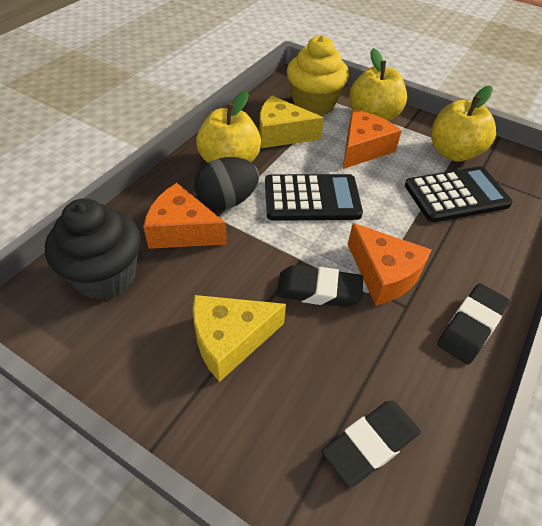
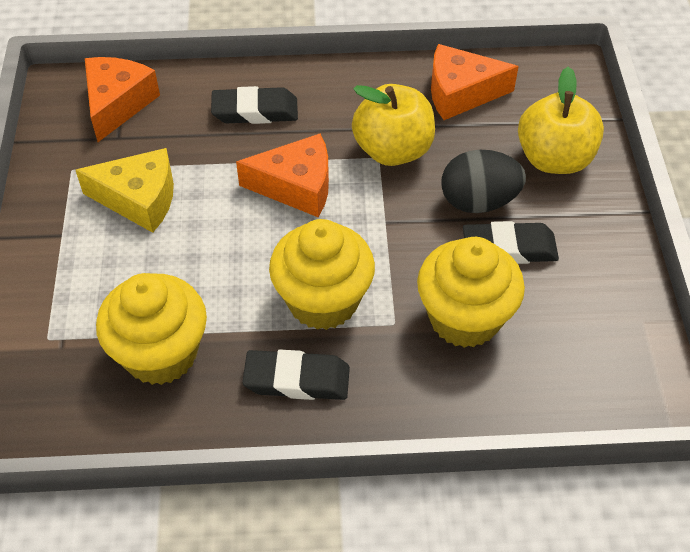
black calculator: [265,174,363,221] [405,166,513,223] = 2 -> none = 0
black cupcake: [45,199,141,300] = 1 -> none = 0
yellow apple: [196,91,261,163] [349,48,407,121] [431,86,496,162] = 3 -> [352,84,435,166] [518,67,604,174] = 2
yellow cheese: [193,295,286,382] [259,96,324,148] = 2 -> [76,148,174,233] = 1
yellow cupcake: [287,35,349,116] = 1 -> [96,273,207,385] [269,219,375,330] [417,237,525,348] = 3

